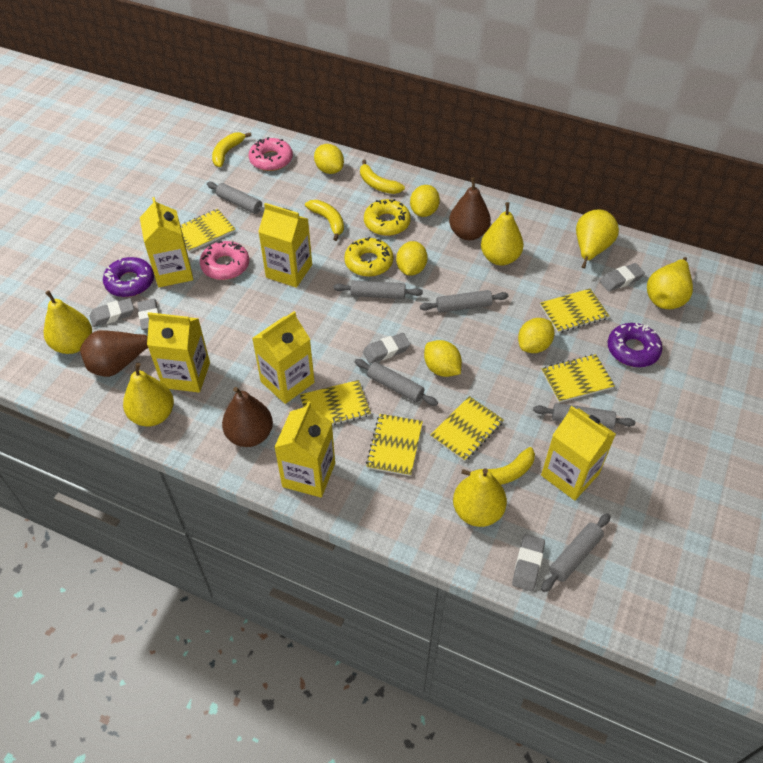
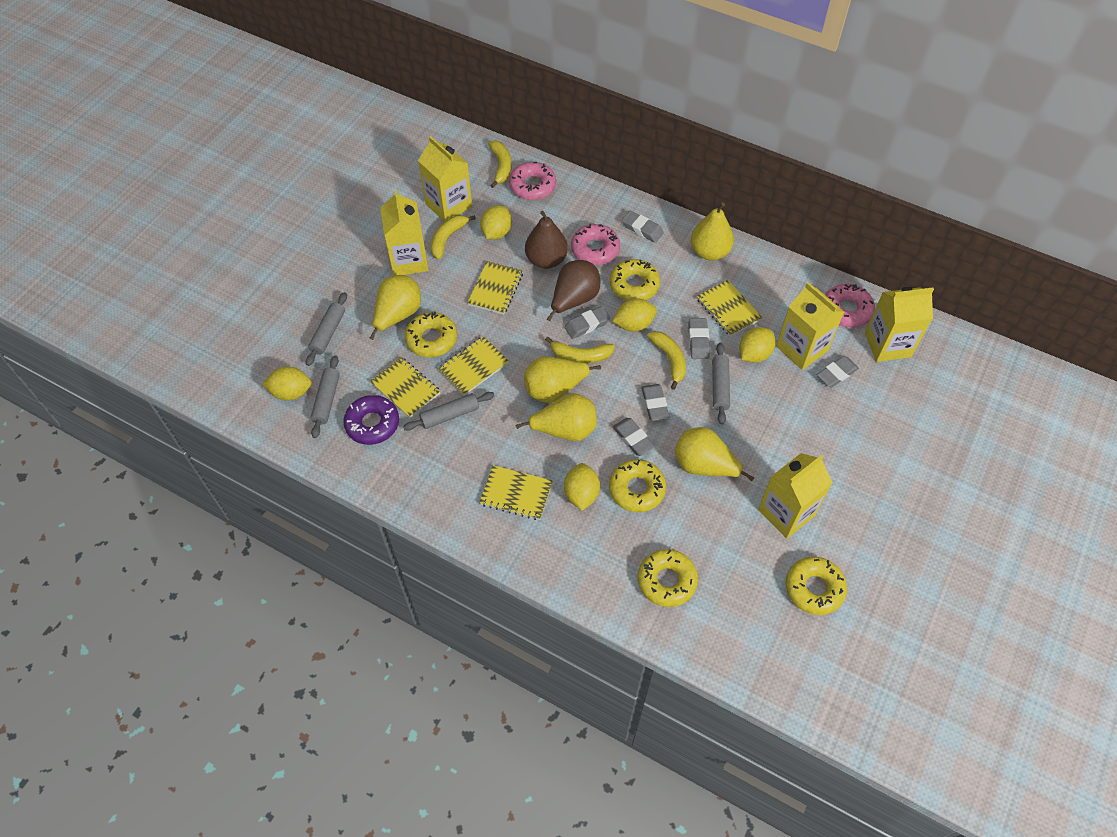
brown pear: [80,330,148,377] [222,387,273,447] [449,178,491,240] = 3 -> [525,211,568,269] [547,260,601,321] = 2
grey eraser: [89,298,134,327] [137,299,159,330] [363,333,410,364] [512,534,545,591] [600,263,645,292] = 5 -> [564,306,610,339] [613,418,655,456] [622,211,664,243] [641,384,670,421] [688,318,710,359] [817,356,859,388] = 6
grey rolling pin: [207,182,265,214] [333,280,423,299] [355,359,438,406] [420,290,509,313] [533,403,635,429] [541,513,611,592] = 6 -> [306,292,347,366] [310,355,340,438] [403,392,495,431] [712,343,730,424] = 4
pink donut: [200,241,249,280] [249,137,293,171] = 2 -> [509,162,556,200] [571,224,620,265] [825,284,875,328] = 3
purple donut: [103,257,154,297] [608,323,662,367] = 2 -> [343,395,399,445] = 1
yellow carton: [140,197,193,287] [147,312,210,393] [252,311,315,404] [258,203,312,288] [274,401,335,498] [541,406,616,500] = 6 -> [380,189,429,276] [418,136,472,222] [758,453,833,539] [776,282,844,370] [865,287,934,362] = 5
yellow donut: [344,237,393,277] [364,199,411,236] = 2 -> [405,312,457,358] [609,459,666,512] [610,259,660,301] [638,549,698,607] [786,557,847,615] = 5
yellow notebook: [180,209,235,253] [300,380,371,425] [366,414,423,476] [430,396,504,462] [540,289,609,333] [542,354,615,403] = 6 -> [370,357,441,418] [438,336,509,395] [467,261,523,315] [479,465,553,520] [697,280,762,337] = 5
yellow pear: [44,290,92,354] [123,363,174,426] [453,468,507,527] [481,202,524,266] [576,210,619,268] [647,257,693,309] = 6 -> [369,275,421,340] [516,393,597,441] [524,356,601,403] [675,427,754,481] [691,202,734,261] = 5

